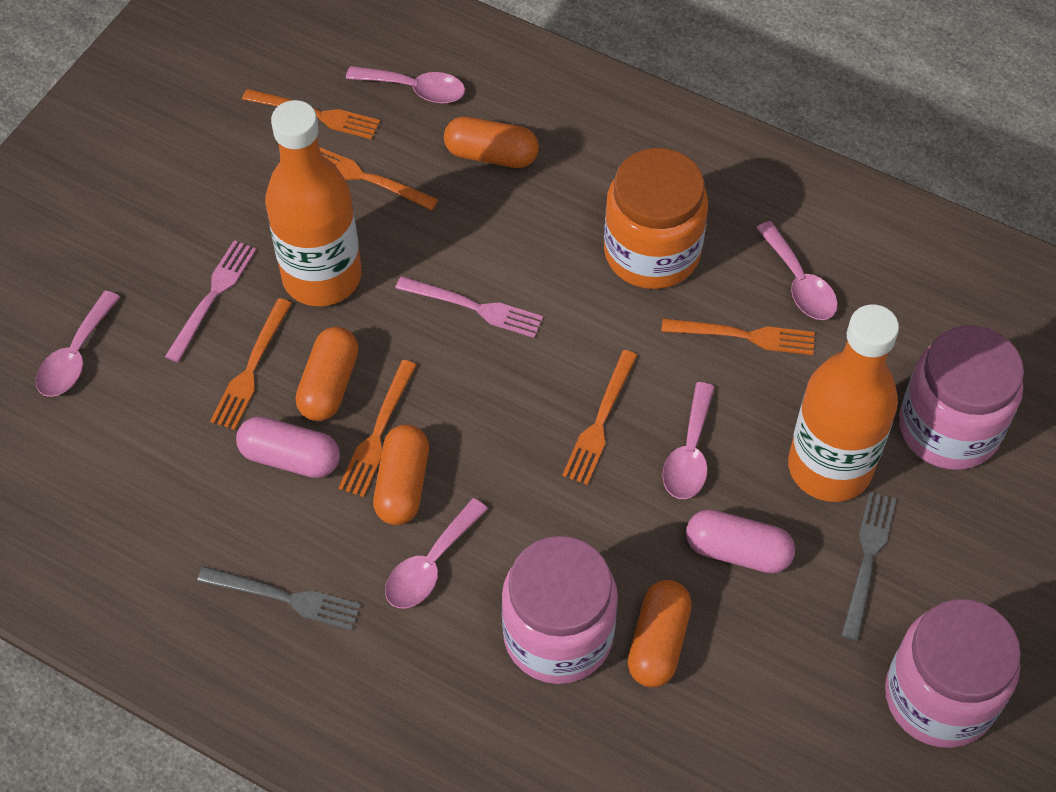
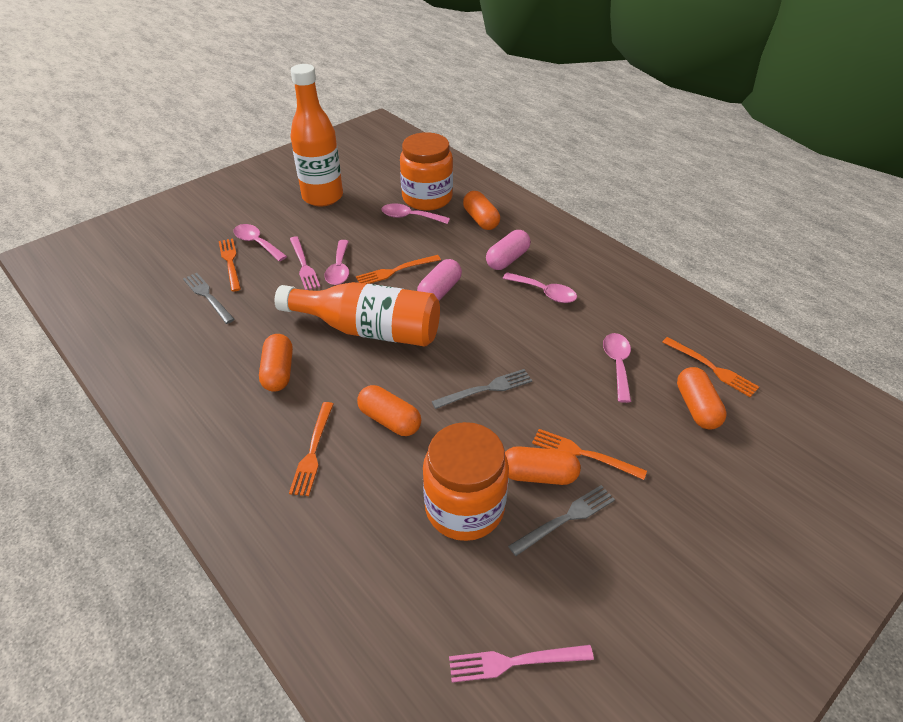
grey fork: [197,566,361,630] [841,492,896,641] = 2 -> [183,273,235,324] [432,369,532,409] [508,485,615,556] = 3
orange capsule: [296,327,359,421] [373,424,429,525] [444,116,539,168] [628,580,692,687] = 4 -> [259,334,293,392] [357,385,421,436] [463,191,500,230] [505,446,581,485] [677,367,727,430] = 5
orange fork: [210,298,292,430] [242,89,380,140] [319,147,439,211] [338,360,416,497] [562,350,638,485] [661,318,815,355] = 6 -> [219,238,241,292] [289,402,333,496] [356,255,441,284] [532,429,647,480] [662,337,759,397] = 5
orange jar: [604,148,708,289] = 1 -> [400,132,453,211] [423,422,509,541] = 2
pink jar: [502,536,618,684] [885,599,1021,748] [899,325,1024,470] = 3 -> none = 0

